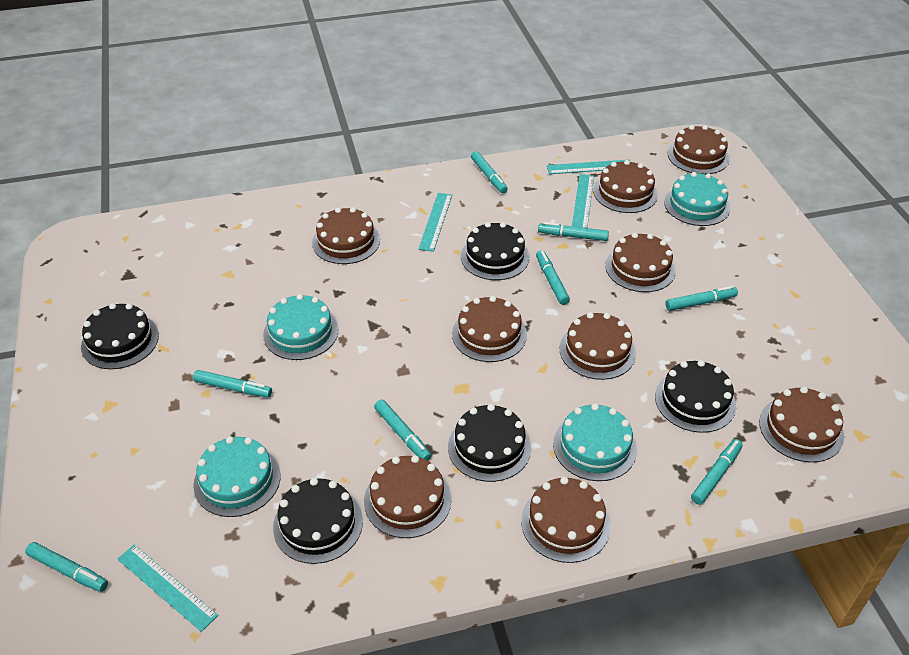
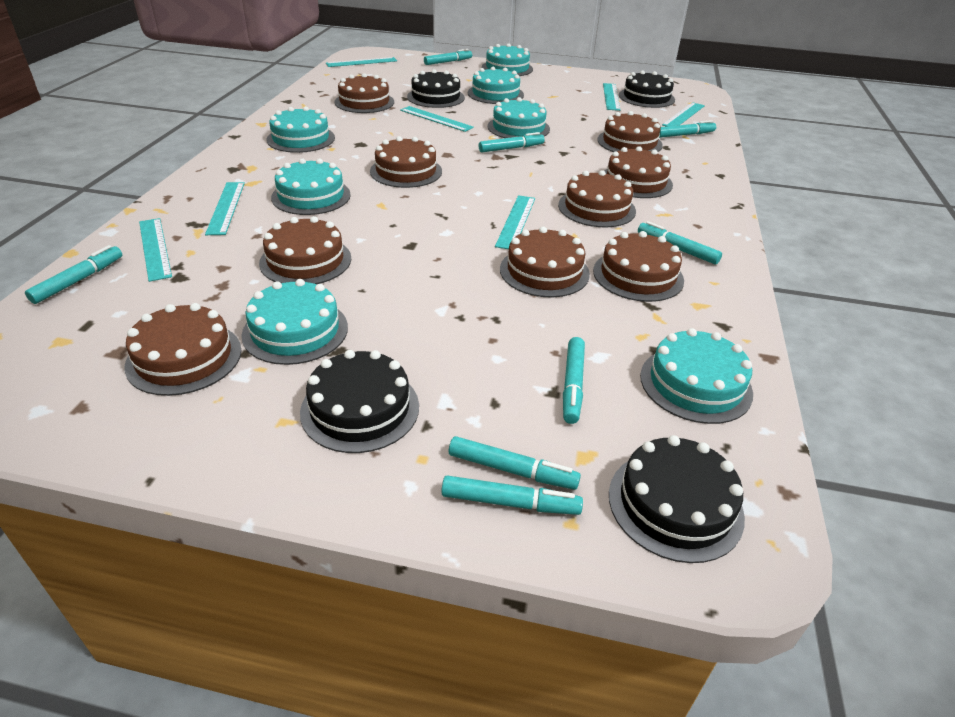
black cake: [81,303,159,369] [273,478,363,564] [448,404,531,482] [461,222,530,280] [655,360,736,433] = 5 -> [300,350,419,453] [407,69,465,108] [609,435,745,563] [619,70,675,108] = 4
turquoise cake: [193,436,281,517] [263,294,338,360] [553,403,637,481] [664,172,730,226] = 4 -> [241,279,348,365] [267,106,335,153] [271,158,351,215] [468,67,524,104] [482,43,533,76] [488,97,550,138] [640,328,753,424] = 7
turquoise ruler: [118,544,218,632] [419,193,452,252] [547,160,630,174] [572,174,594,228] = 4 -> [139,218,172,282] [205,182,245,235] [326,57,397,67] [400,106,474,132] [495,195,535,249] [603,83,620,111] [662,102,705,126] = 7

